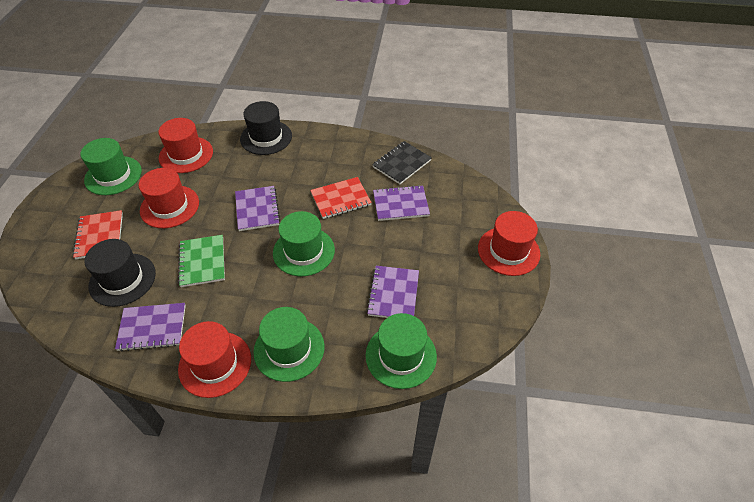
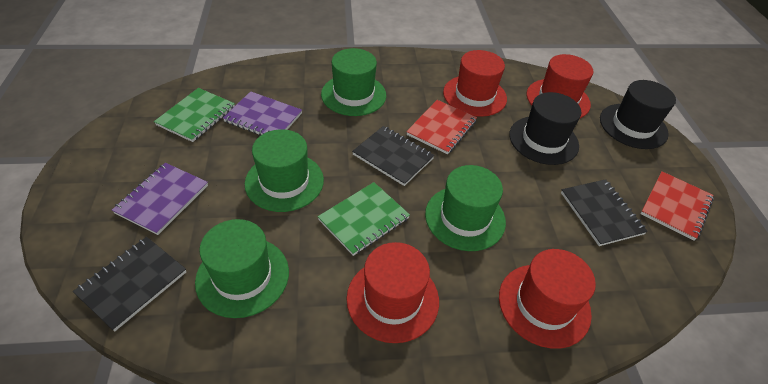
black notebook: [372,141,432,184] = 1 -> [73,237,186,331] [352,126,435,186] [561,179,648,246] = 3
green notebook: [178,235,225,287] = 1 -> [154,88,235,142] [318,182,410,256] = 2
purple notebook: [115,303,186,351] [235,186,280,231] [367,266,419,318] [373,185,430,221] = 4 -> [112,163,208,235] [223,91,302,136] = 2

